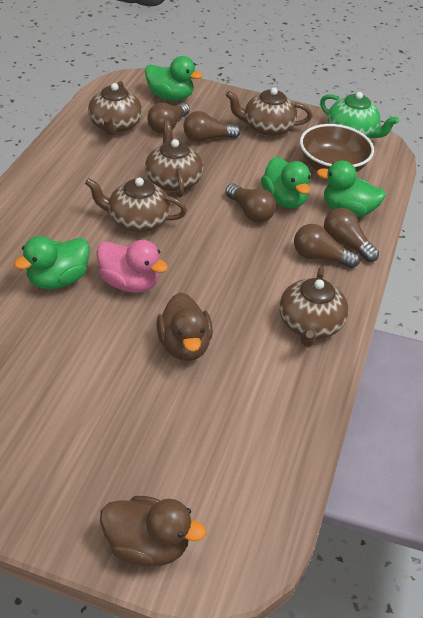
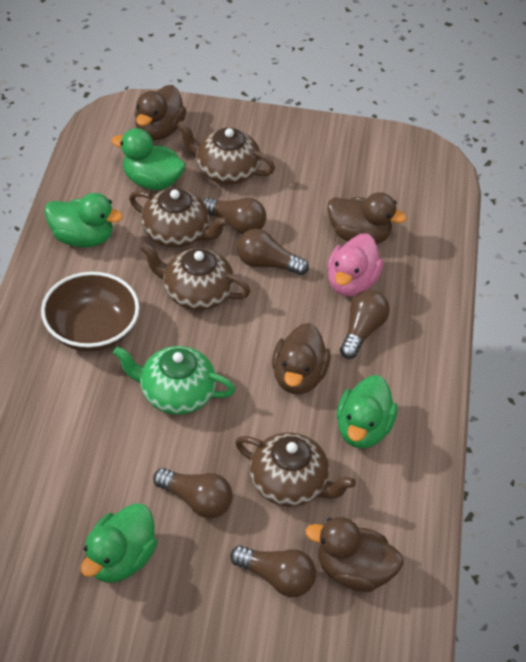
brown duck: [100,496,206,566] [156,292,213,361] = 2 -> [135,85,186,140] [272,323,331,394] [306,517,403,592] [327,192,407,244] = 4
brown teapot: [85,178,187,232] [88,81,142,135] [145,121,203,197] [226,87,312,137] [279,267,349,347] = 5 -> [129,188,229,247] [140,243,251,310] [177,121,275,184] [235,432,356,507] = 4

